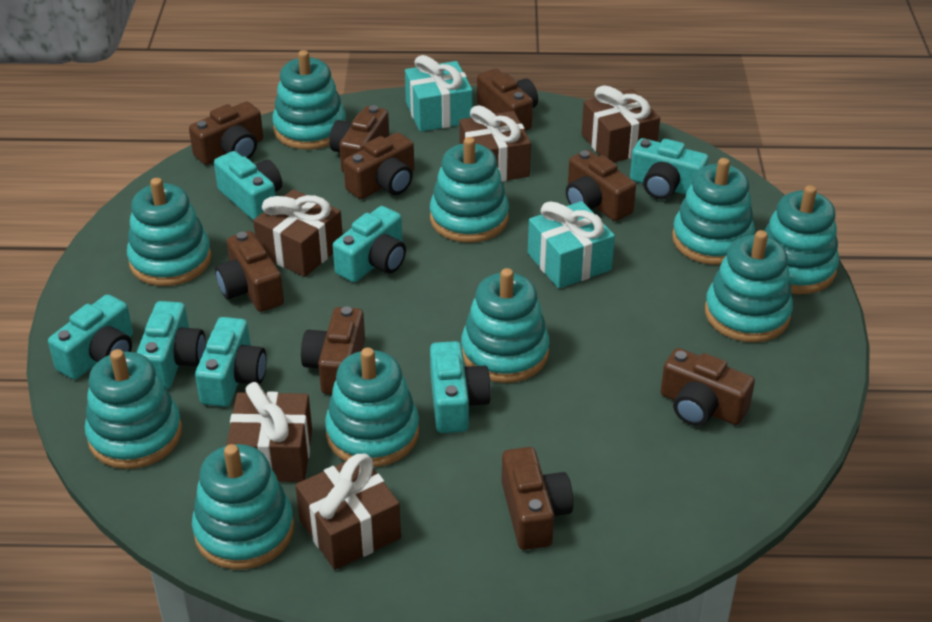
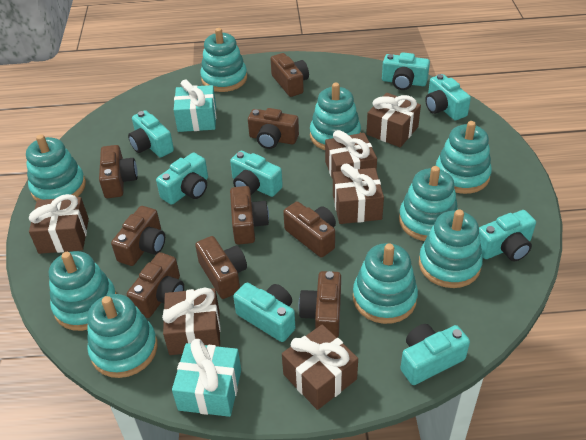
brown gift: [226,382,312,482] [253,189,343,277] [295,454,401,570] [459,105,531,182] [582,85,660,163] = 5 -> [29,194,89,254] [162,287,221,355] [282,324,358,410] [325,130,377,179] [333,164,384,224] [366,93,421,147] = 6
turquoise camera: [48,294,133,380] [136,301,206,389] [195,317,266,407] [214,151,282,220] [333,206,406,282] [430,341,491,433] [630,138,709,199] = 7 -> [128,110,174,158] [156,153,208,205] [230,151,283,197] [233,283,295,342] [382,52,430,90] [400,324,470,385] [425,74,471,120] [479,210,536,261] = 8
turquoise stacking toy: [85,349,182,469] [127,178,211,286] [192,444,294,570] [272,50,346,150] [325,348,419,467] [430,137,509,243] [461,268,549,383] [672,158,755,265] [705,230,793,342] [764,185,839,294] = 10 -> [26,134,86,201] [49,251,117,331] [87,294,158,378] [200,28,247,92] [310,83,361,150] [353,243,418,324] [399,166,458,241] [419,209,483,288] [436,121,492,194] = 9

